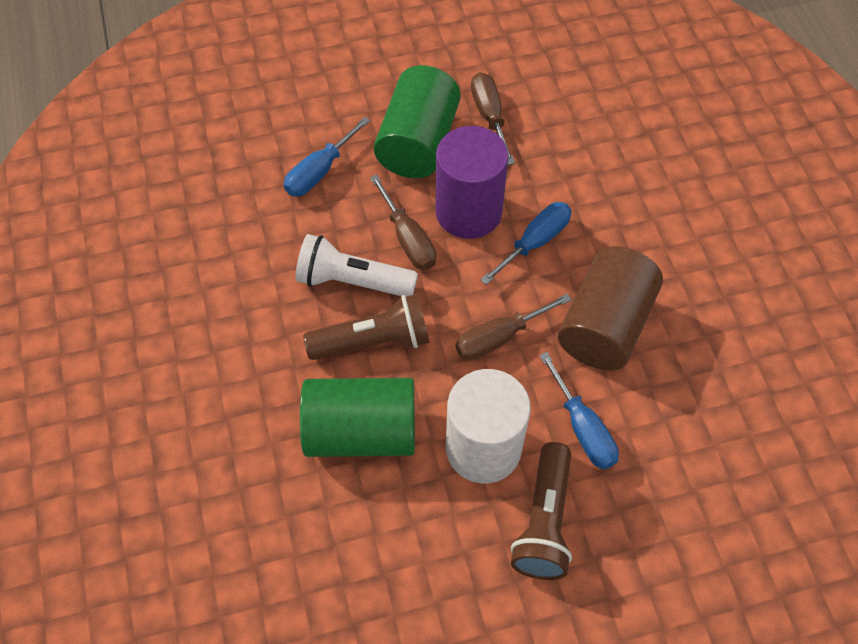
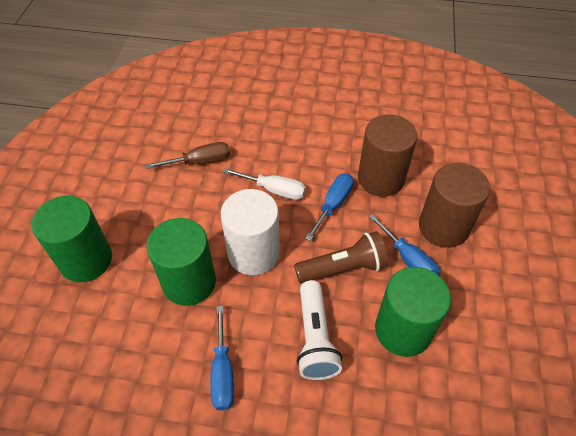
brown cylinder: [558,246,663,371] = 1 -> [358,114,417,197] [419,163,490,248] = 2
brown flashlight: [303,294,430,360] [511,442,572,580] = 2 -> [294,231,388,284] = 1
brown screwdriver: [370,174,436,270] [455,293,572,360] [471,72,515,165] = 3 -> [146,142,230,169] = 1
green cylinder: [300,378,415,457] [374,65,461,178] = 2 -> [32,196,112,282] [147,218,216,306] [375,267,451,357] = 3
purple cylinder: [436,126,509,239] = 1 -> none = 0
white screwdriver: none = 0 -> [223,168,306,200] = 1

